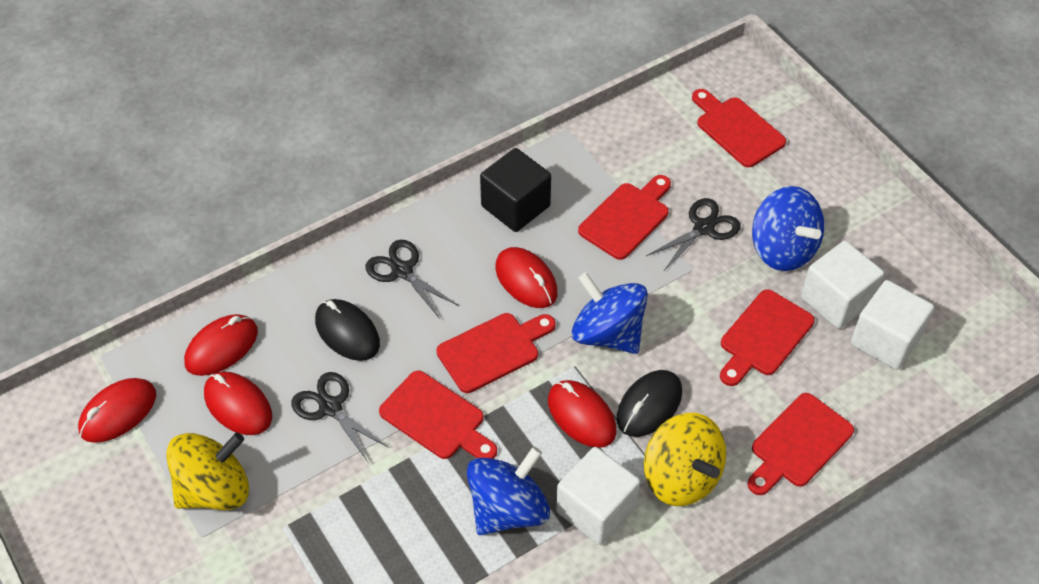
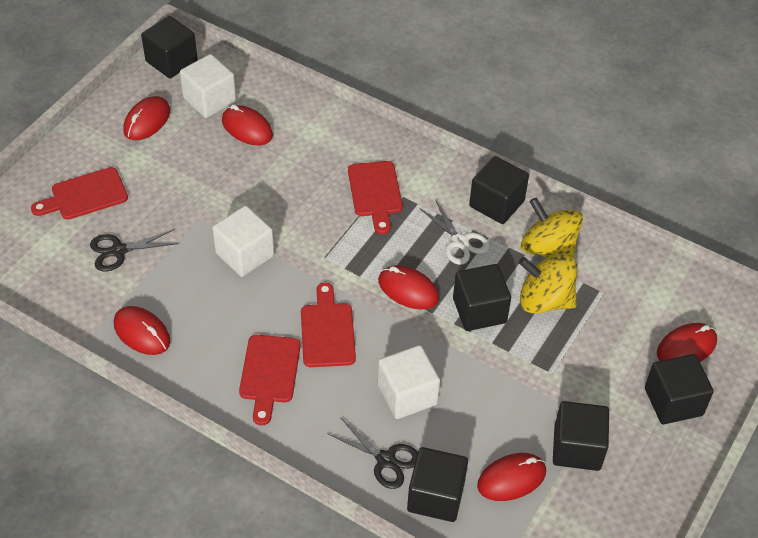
black cube: [480,148,551,232] = 1 -> [141,16,198,78] [407,447,468,522] [453,264,511,331] [469,156,529,224] [553,401,609,471] [645,354,714,424] = 6
black mouse: [315,299,380,361] [617,370,682,437] = 2 -> none = 0
black scissors: [291,372,389,462] [366,240,459,319] [646,198,741,272] = 3 -> [90,229,178,272] [327,417,418,489] = 2
blue spinning top: [467,446,550,535] [572,272,648,354] [752,186,824,271] = 3 -> none = 0
red cutting board: [379,371,497,459] [437,313,556,393] [578,175,671,260] [692,89,786,167] [720,289,815,386] [748,393,854,495] = 6 -> [31,167,128,220] [239,335,301,425] [301,283,356,367] [348,161,403,234] = 4
red mouse: [78,378,156,443] [184,314,258,376] [204,372,272,435] [495,247,558,308] [548,380,617,448] = 5 -> [114,306,171,355] [123,96,170,140] [222,104,273,145] [378,265,439,310] [477,453,546,501] [657,323,717,362] = 6
white scissors: none = 0 -> [419,199,490,265] = 1

